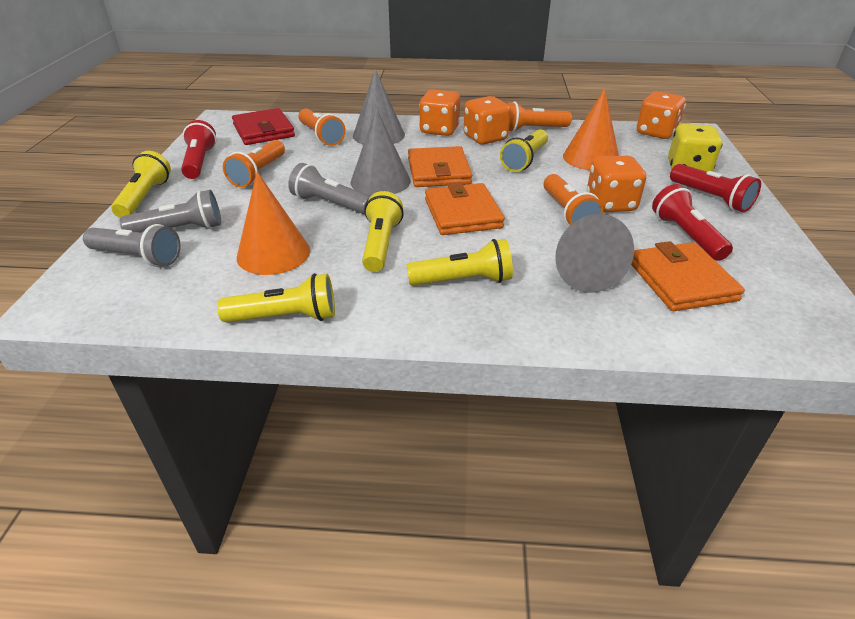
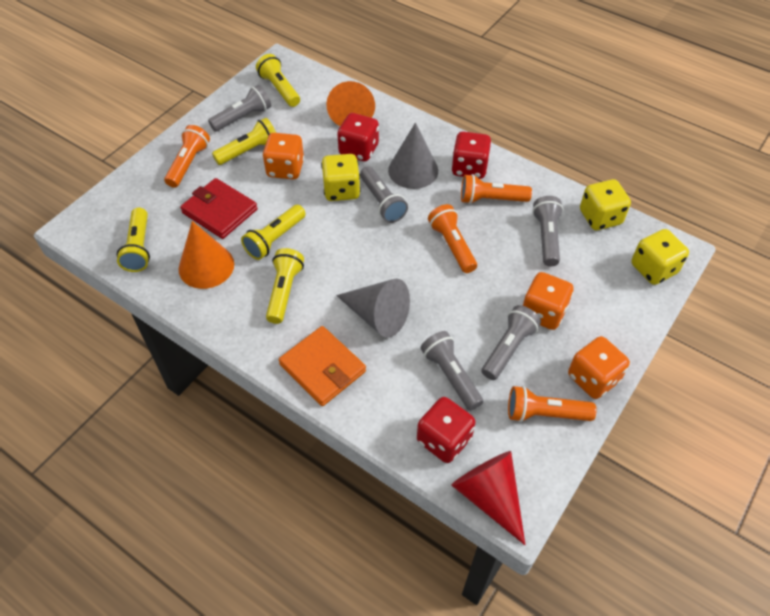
grey cone: [351,108,410,196] [353,69,405,144] [555,214,634,293] = 3 -> [336,279,410,338] [388,123,438,189] = 2
grey flashlight: [83,224,181,267] [120,190,221,233] [288,163,370,214] = 3 -> [208,85,271,132] [360,166,408,223] [421,331,483,410] [482,305,541,380] [532,196,563,266] = 5
orange dice: [419,90,460,136] [464,96,511,145] [587,156,646,212] [637,91,686,139] = 4 -> [262,133,304,180] [522,272,574,330] [568,336,630,399] = 3
orange wallet: [408,146,472,187] [425,182,505,235] [631,241,745,311] = 3 -> [279,326,366,406] = 1
red cone: none = 0 -> [451,451,525,545] = 1
red dice: none = 0 -> [337,113,379,161] [417,397,476,463] [452,131,492,179] = 3
red flashlight: [181,120,216,179] [652,184,733,261] [670,164,761,212] = 3 -> none = 0
yellow dice: [668,124,723,172] = 1 -> [321,154,361,201] [580,179,631,230] [631,229,689,285] = 3

